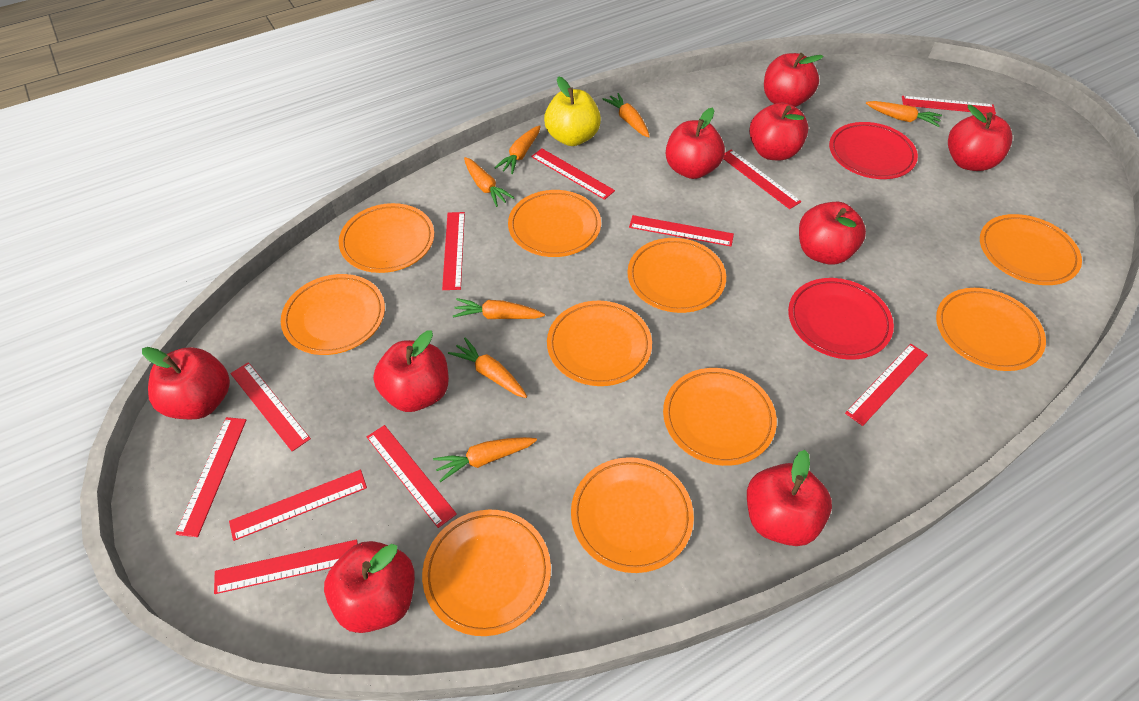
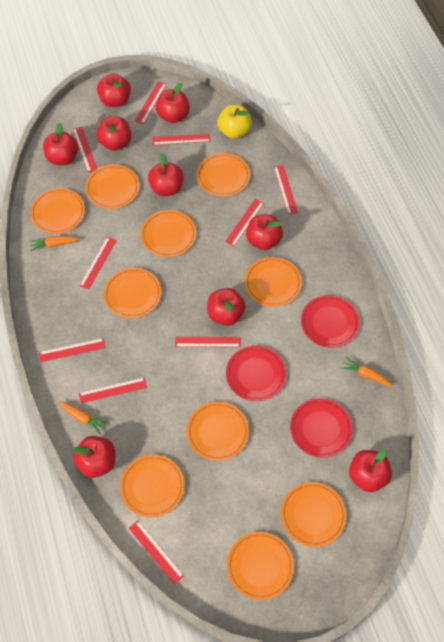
orange carrot: [433,437,537,482] [448,337,527,398] [453,298,545,319] [464,157,514,207] [494,125,541,174] [602,93,650,138] [866,101,942,127] = 7 -> [29,236,80,251] [59,401,108,434] [341,357,393,386] = 3
red plate: [788,278,894,360] [829,122,918,179] = 2 -> [226,346,286,401] [290,399,352,458] [301,295,359,348] = 3
red ruler: [176,417,246,537] [214,539,358,594] [229,469,367,541] [230,362,311,451] [367,425,457,528] [442,212,465,290] [531,148,615,200] [629,215,734,246] [723,149,801,209] [845,344,928,426] [902,96,996,115] = 11 -> [39,338,106,362] [73,126,97,173] [79,237,116,290] [79,377,147,403] [129,521,184,585] [135,81,167,124] [152,134,210,145] [175,337,241,347] [225,198,264,247] [274,165,298,215] = 10

